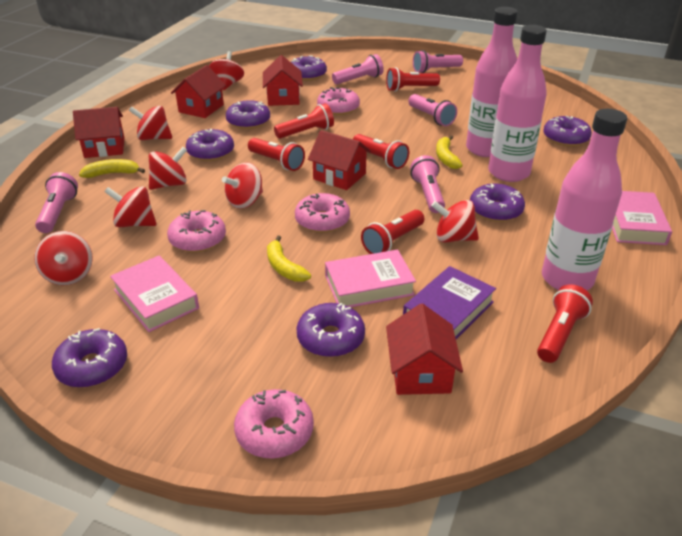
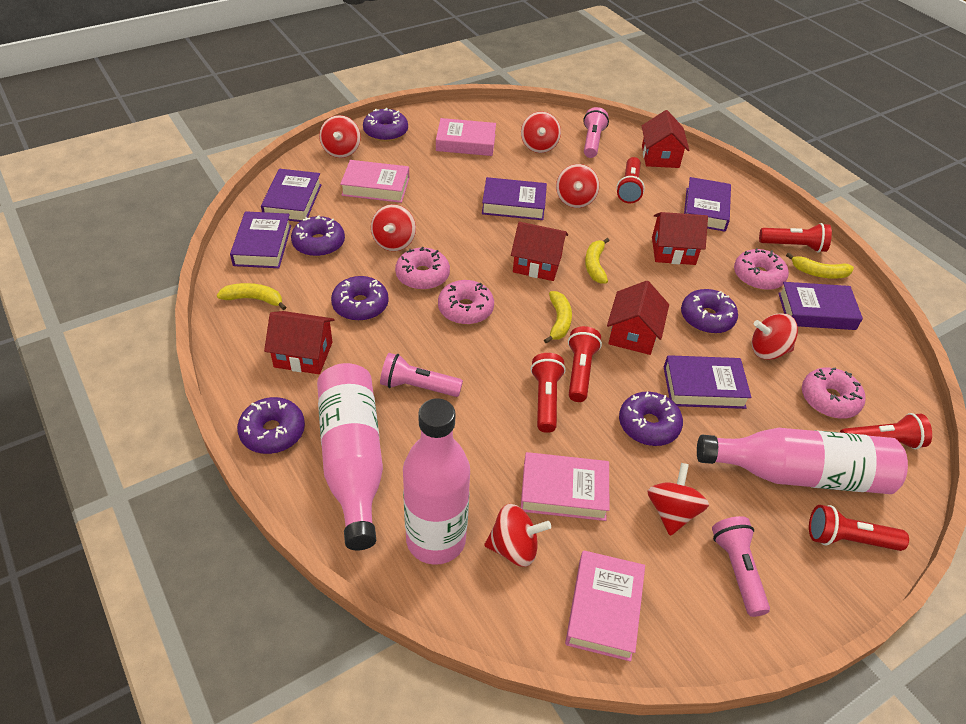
pink book: [110,256,199,332] [325,249,416,307] [612,191,672,245] = 3 -> [340,160,409,203] [436,118,496,156] [521,452,609,521] [565,550,645,661] = 4
pink flashlight: [35,172,78,233] [332,54,384,84] [408,94,457,126] [410,155,445,213] [413,50,463,73] = 5 -> [380,353,463,397] [583,107,609,158] [712,516,770,617] = 3
purple book: [403,266,496,339] = 1 -> [230,211,291,268] [261,169,322,222] [482,177,547,220] [664,355,751,409] [684,177,731,232] [778,282,863,330] = 6
purple donut: [52,328,127,388] [186,129,234,161] [226,100,270,129] [291,55,327,81] [297,303,365,357] [470,183,525,222] [544,116,592,147] = 7 -> [237,397,305,454] [291,215,345,257] [331,276,389,321] [363,108,408,142] [619,392,683,446] [681,289,738,334] = 6
yellow banana: [79,159,145,178] [267,235,311,282] [436,135,463,169] = 3 -> [217,283,286,310] [544,291,572,344] [585,238,610,284] [786,252,854,279] = 4

